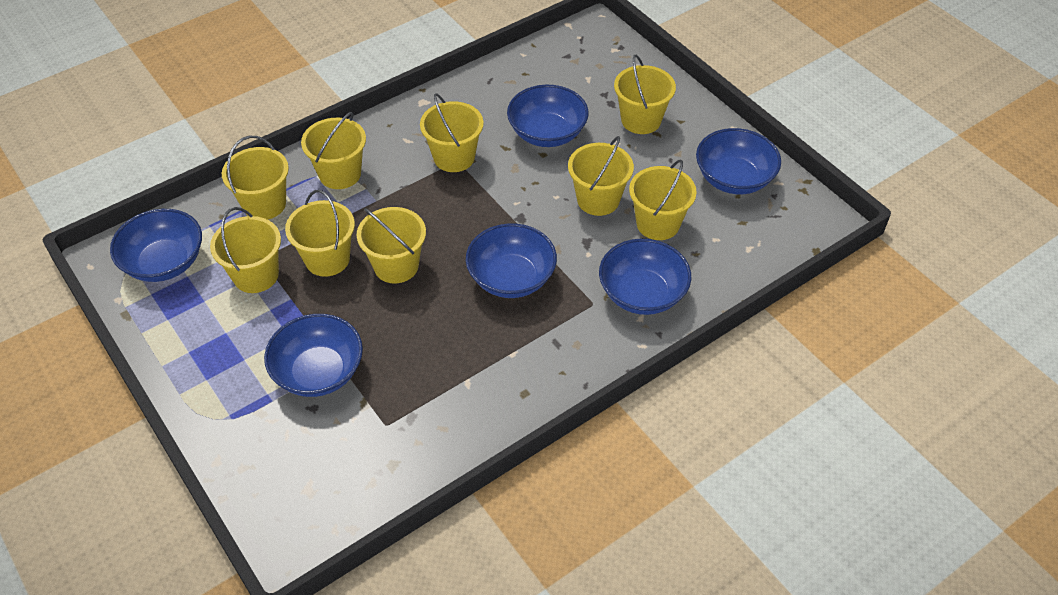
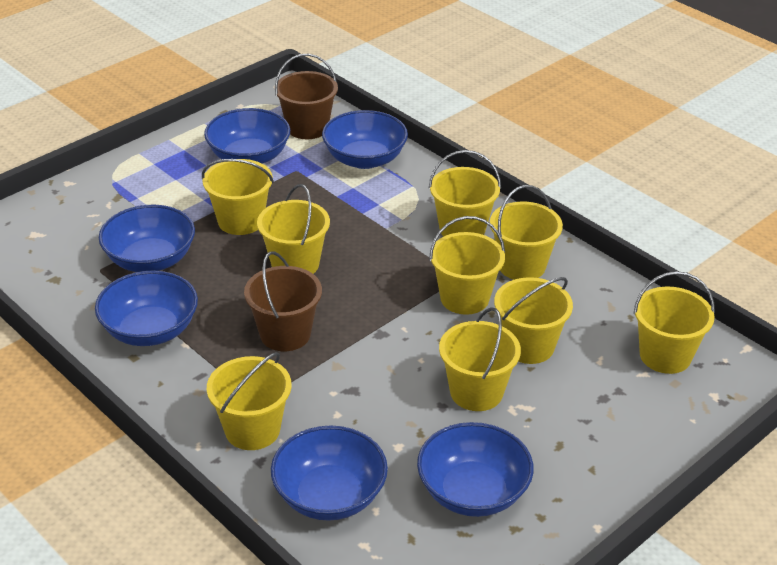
brown bucket: none = 0 -> [244,251,322,351] [275,54,338,139] = 2

